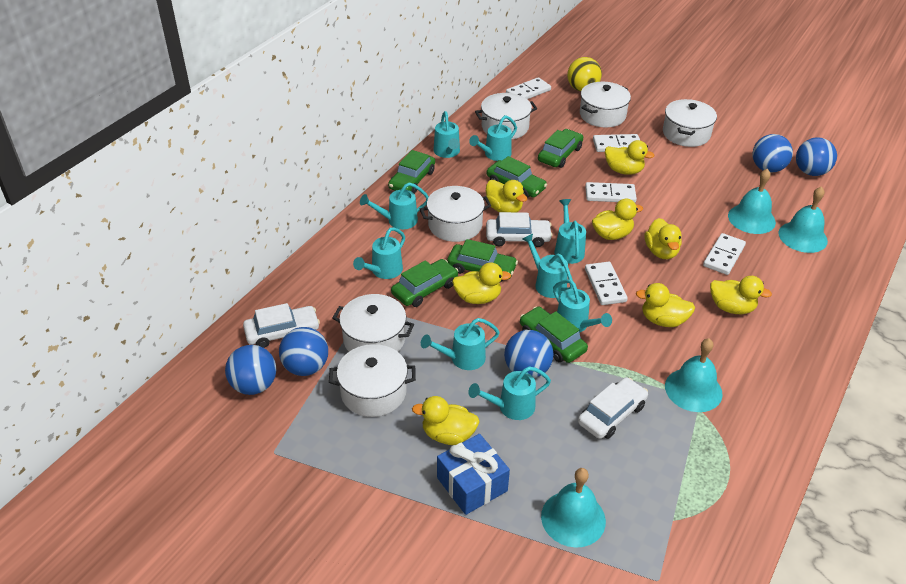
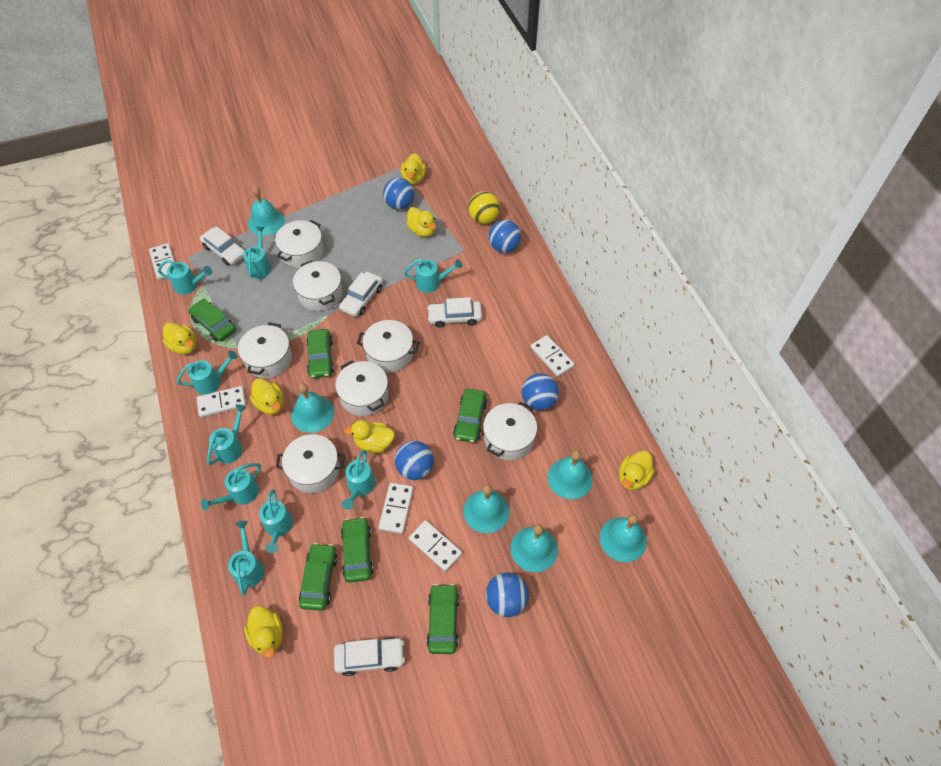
blue gift: [437,434,510,515] = 1 -> none = 0
turquoise bell: [541,468,606,548] [665,338,723,412] [728,169,776,234] [778,186,828,253] = 4 -> [248,186,285,236] [291,383,334,433] [463,485,509,533] [511,524,558,572] [548,450,593,499] [600,514,647,562] = 6
white car: [243,303,320,348] [486,212,553,247] [578,377,648,439] = 3 -> [200,226,245,266] [334,637,405,676] [339,272,383,317] [427,297,482,328] = 4
white pot: [329,344,416,417] [332,294,414,352] [420,186,491,242] [475,93,537,140] [580,82,631,127] [663,99,717,147] = 6 -> [238,322,292,378] [275,220,324,268] [276,434,345,493] [293,260,343,311] [335,360,389,416] [357,320,419,373] [483,402,537,460] = 7
yellow duck: [412,396,479,445] [452,263,511,304] [486,180,527,212] [592,198,643,240] [605,140,654,175] [636,283,695,327] [645,218,682,259] [710,276,772,314] = 8 -> [163,322,197,354] [244,606,283,659] [250,378,284,415] [344,420,395,453] [401,153,426,185] [406,207,436,237] [619,451,655,490] = 7

